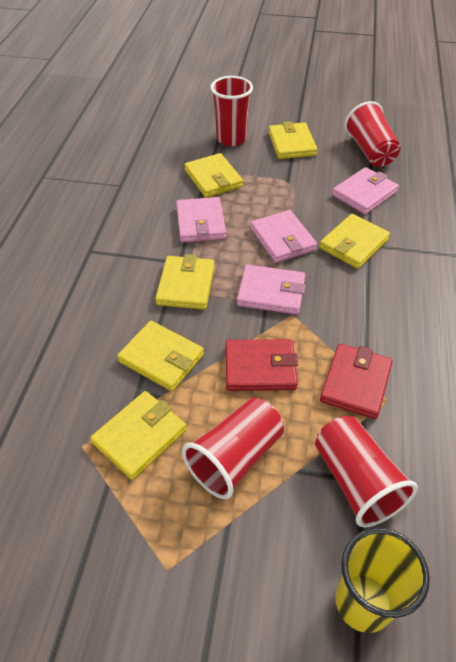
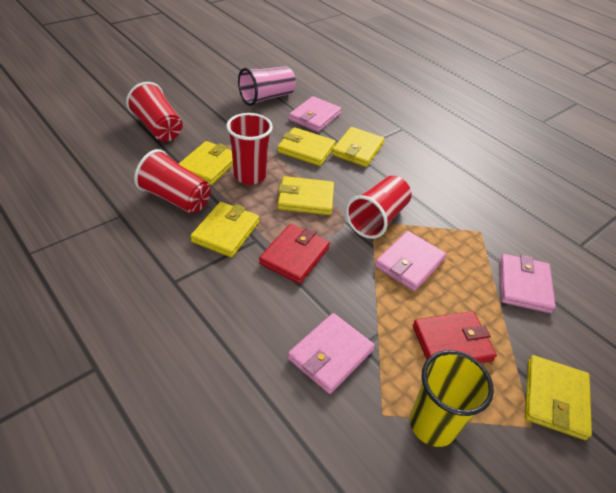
pink cup: none = 0 -> [238,66,296,106] = 1

